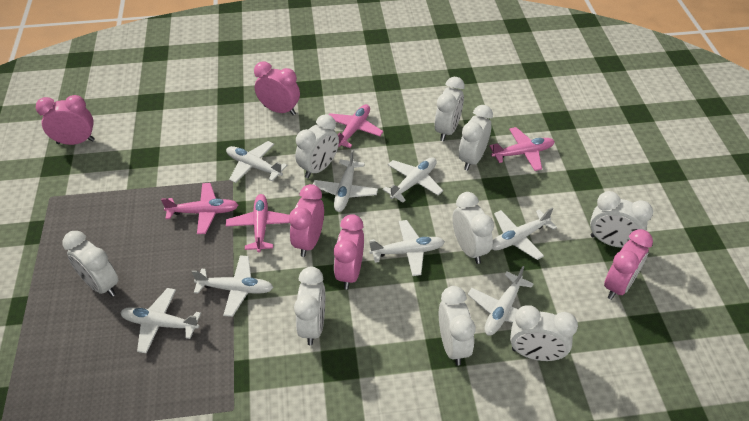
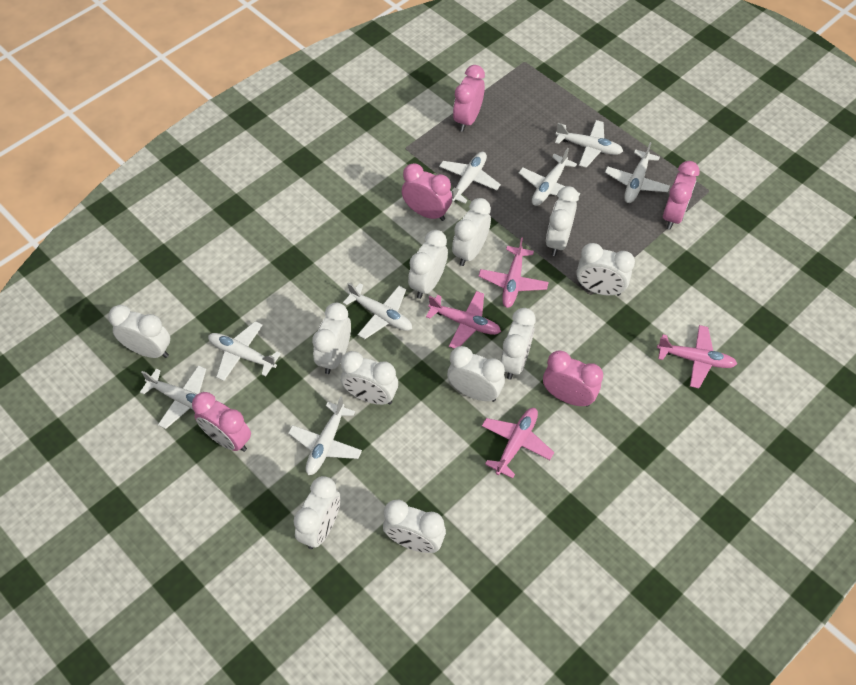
white clock: [62,231,118,297] [294,267,325,345] [295,114,339,178] [435,77,465,141] [439,286,476,366] [452,192,494,264] [459,105,493,171] [510,305,578,361] [590,191,653,247] = 9 -> [108,305,170,358] [293,476,340,549] [312,303,351,374] [341,351,398,405] [383,500,446,553] [408,230,448,299] [447,346,505,402] [452,198,491,266] [501,308,536,380] [546,186,579,256] [576,243,635,296] = 11

